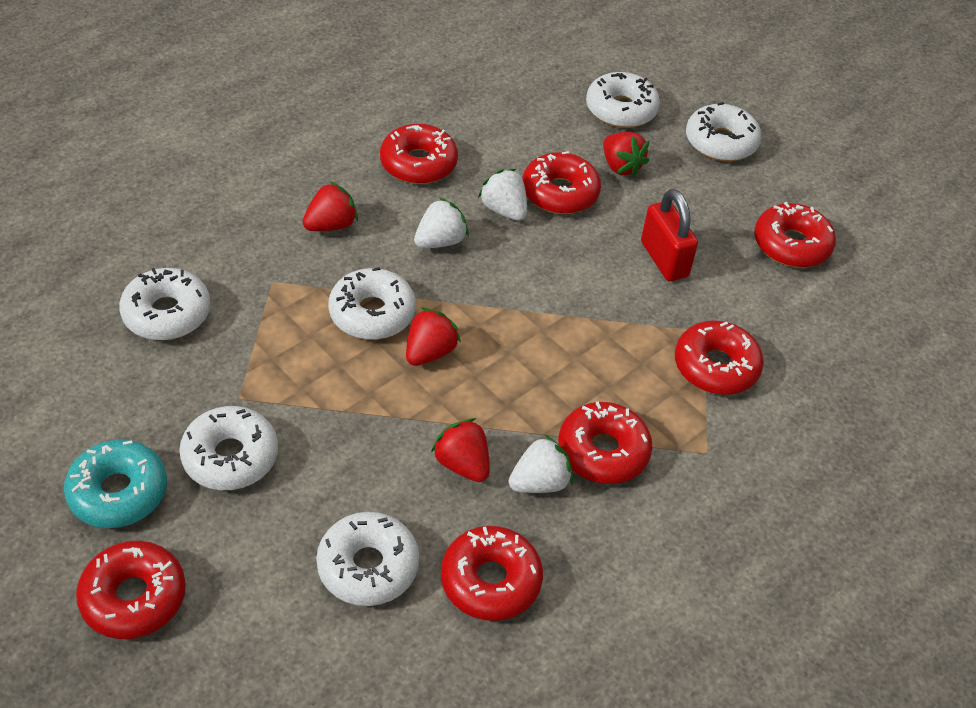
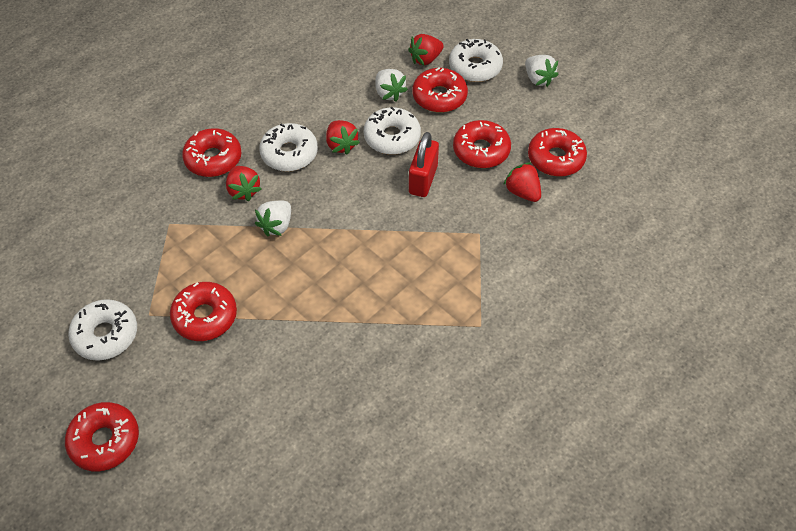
red donut: [76,541,186,639] [380,124,458,184] [441,526,543,621] [522,151,601,214] [558,401,653,484] [675,320,764,395] [754,202,836,268] = 7 -> [65,402,139,471] [170,282,237,341] [182,128,242,177] [413,67,468,113] [453,120,511,168] [528,128,587,177] = 6
turquoise donut: [64,440,167,528] = 1 -> none = 0
white donut: [119,268,210,340] [179,406,278,490] [316,512,419,606] [328,267,416,340] [586,72,660,128] [686,102,762,161] = 6 -> [68,299,137,361] [259,123,318,172] [364,107,421,155] [449,39,503,82] = 4

